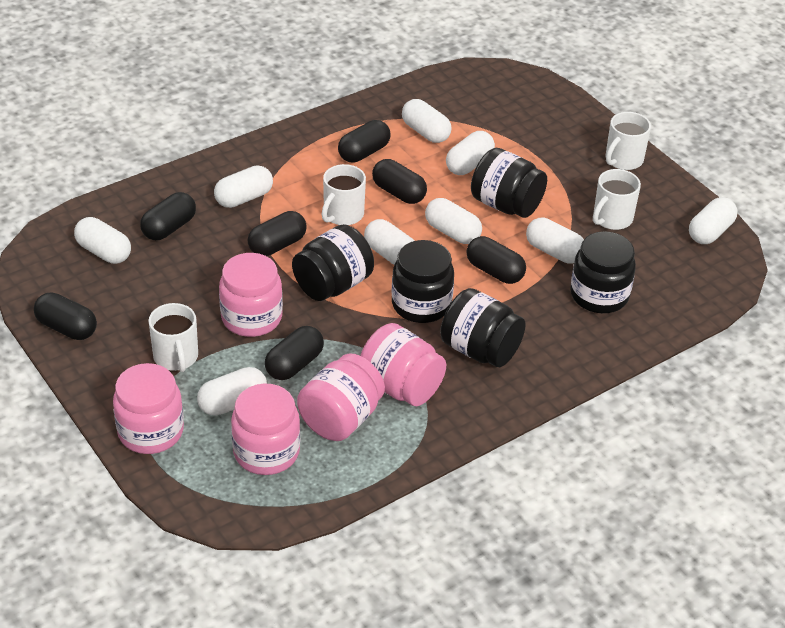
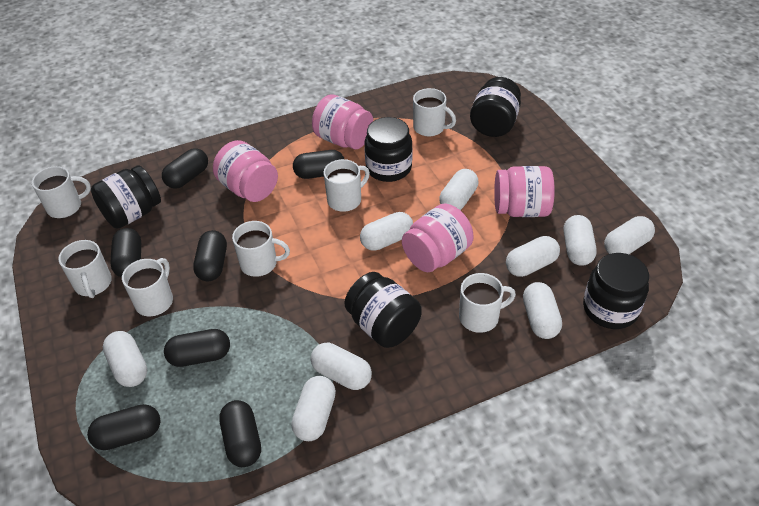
pink jar: [113,363,184,454] [219,253,283,337] [231,384,300,475] [297,353,385,441] [360,323,446,406] = 5 -> [213,140,278,202] [312,94,373,149] [402,203,474,272] [494,166,555,217] = 4
white mug: [149,303,198,372] [322,164,366,225] [593,169,641,230] [605,112,651,170] = 4 -> [32,166,91,218] [59,240,112,298] [122,258,173,316] [232,221,290,277] [324,159,370,212] [413,88,456,137] [459,273,516,333] = 7

